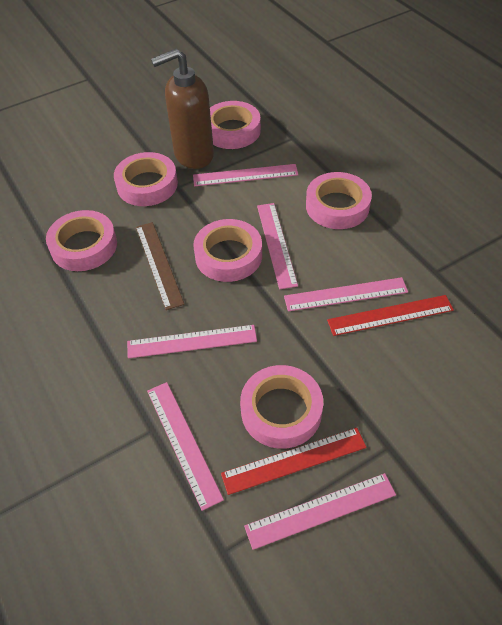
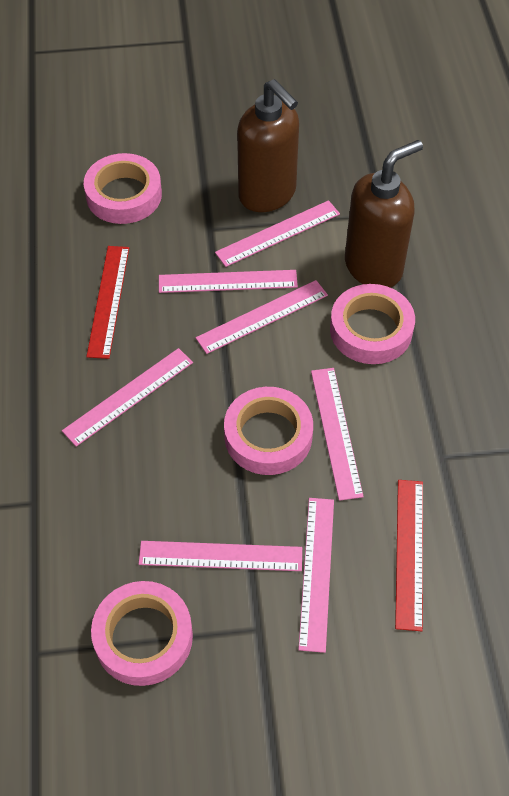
brown ruler: [136,222,185,310] = 1 -> none = 0
brown soap dispenser: [151,49,214,169] = 1 -> [237,79,299,212] [345,140,423,287] = 2
pink ruler: [127,325,257,359] [147,382,224,511] [193,164,298,186] [244,473,396,550] [257,203,298,289] [284,277,408,312] = 6 -> [62,348,193,447] [139,541,302,571] [159,270,298,293] [196,280,328,354] [215,200,340,267] [298,498,334,653] [311,368,364,501] = 7
pink tape: [46,210,117,271] [114,152,178,206] [193,219,262,282] [210,101,261,149] [240,365,323,449] [306,172,372,229] = 6 -> [84,153,162,224] [91,581,193,686] [224,387,313,475] [330,284,415,364] = 4

